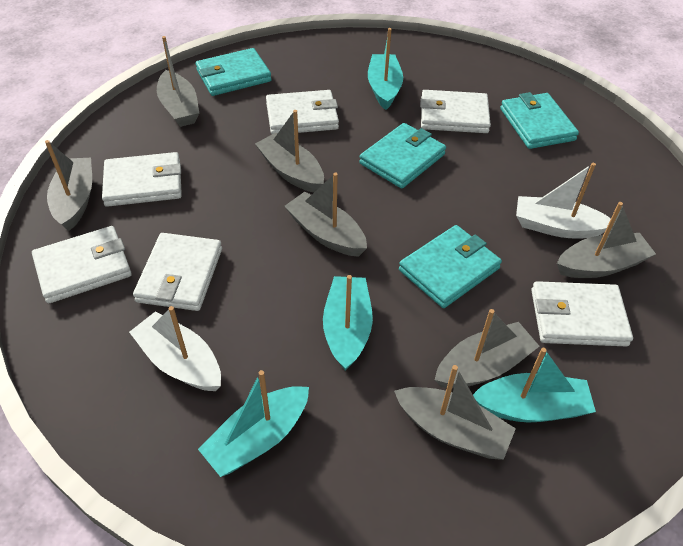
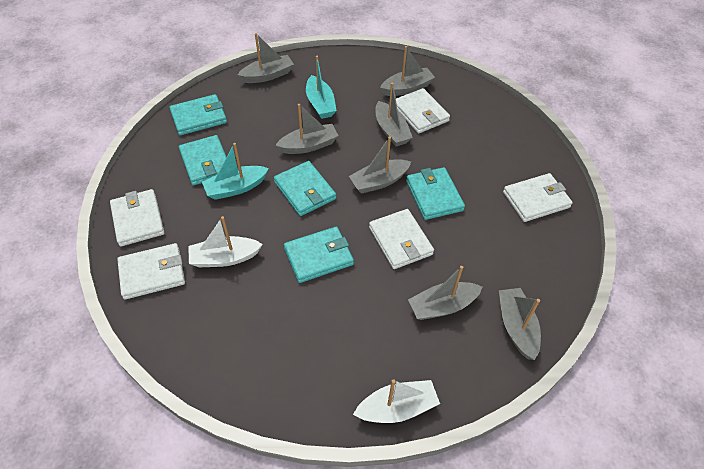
turquoise boat: [198,370,309,477] [323,275,373,371] [368,28,403,110] [473,348,596,422] = 4 -> [202,143,269,200] [306,56,337,119] = 2
turquoise wallet: [196,48,272,96] [359,123,446,189] [399,225,502,308] [500,92,579,149] = 4 -> [169,94,227,135] [179,135,226,186] [274,161,336,216] [284,226,354,283] [406,167,465,220] = 5
white wallet: [32,226,132,303] [102,152,182,207] [133,233,222,311] [266,90,339,134] [420,90,491,133] [531,281,633,347] = 6 -> [110,189,164,247] [117,243,185,299] [369,209,434,269] [396,88,450,133] [503,173,573,222] = 5

